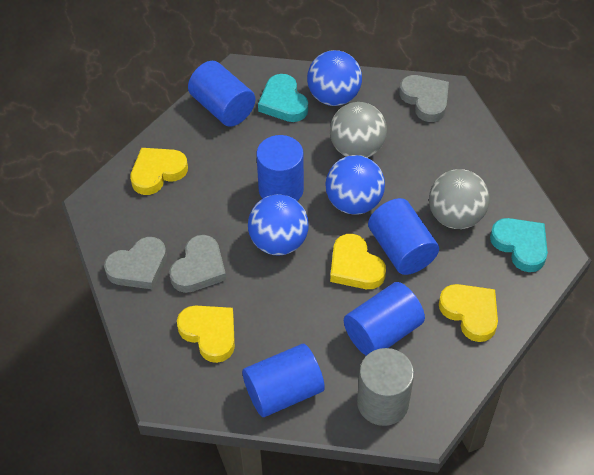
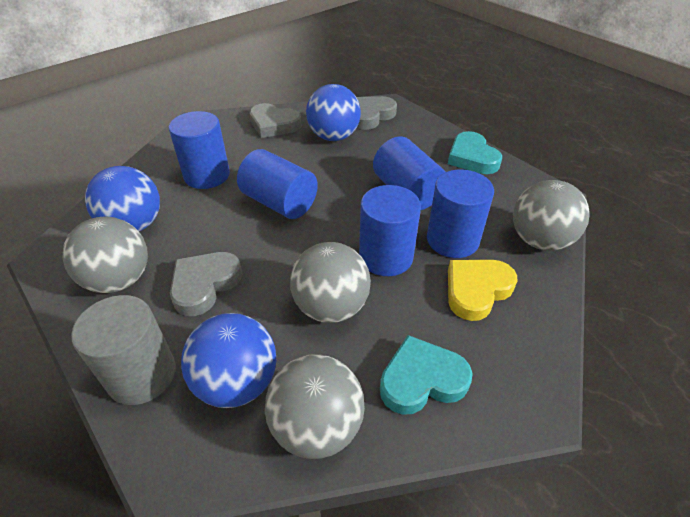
grey ball: [330,102,387,158] [429,169,490,229] = 2 -> [62,217,148,293] [265,354,365,459] [290,242,371,323] [513,180,590,251] = 4
yellow heart: [130,148,188,195] [177,305,235,363] [330,234,386,289] [439,284,498,342] = 4 -> [448,260,517,321] = 1

